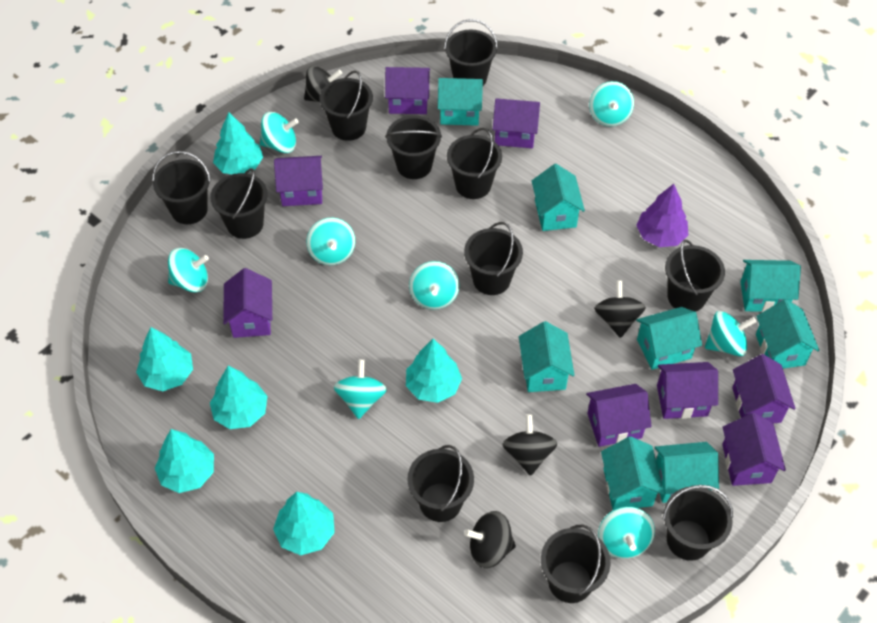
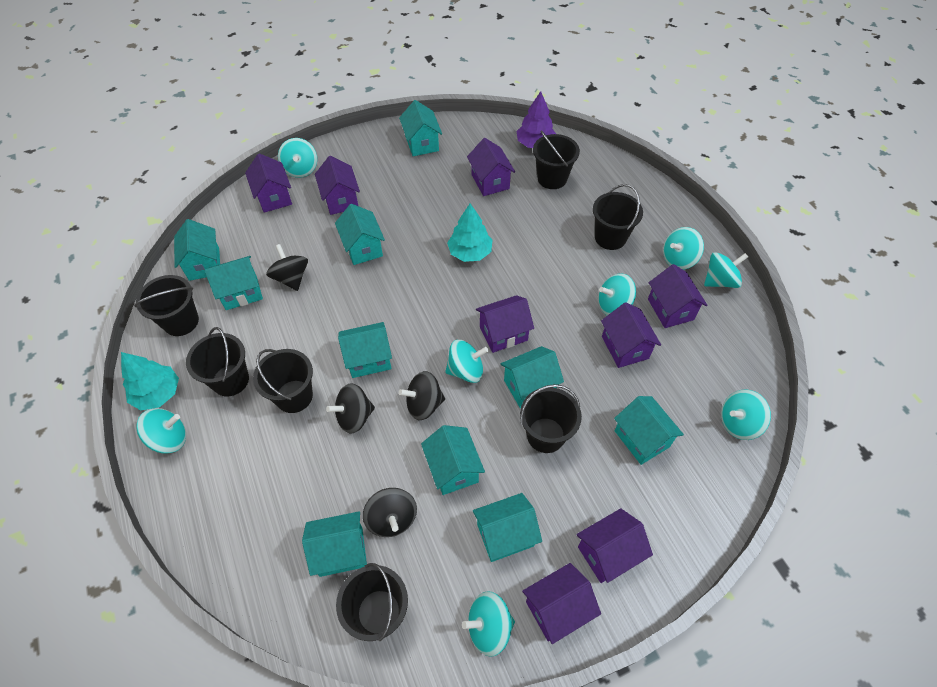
black bucket: [152,151,211,224] [210,168,268,239] [319,70,373,141] [385,115,442,179] [407,445,474,522] [444,19,498,86] [447,128,502,199] [464,222,523,295] [541,525,611,603] [662,485,733,561] [665,240,725,312] = 11 -> [134,275,199,336] [186,327,249,397] [253,349,313,413] [336,563,408,641] [520,384,582,453] [533,130,580,189] [593,184,643,250] = 7
turquoise house: [438,78,483,126] [519,321,575,392] [532,164,585,231] [601,436,664,510] [636,307,702,370] [654,442,719,503] [740,260,801,312] [756,299,820,369] = 8 -> [174,219,220,281] [204,256,263,310] [302,511,367,577] [335,204,385,265] [338,322,392,378] [399,100,442,156] [421,425,485,495] [473,493,542,562] [501,346,564,408] [614,396,684,465] = 10
turquoise tree: [136,327,193,391] [155,429,214,493] [210,366,268,429] [213,112,263,174] [273,492,335,555] [406,339,462,403] = 6 -> [121,352,179,410] [447,203,492,262] = 2

